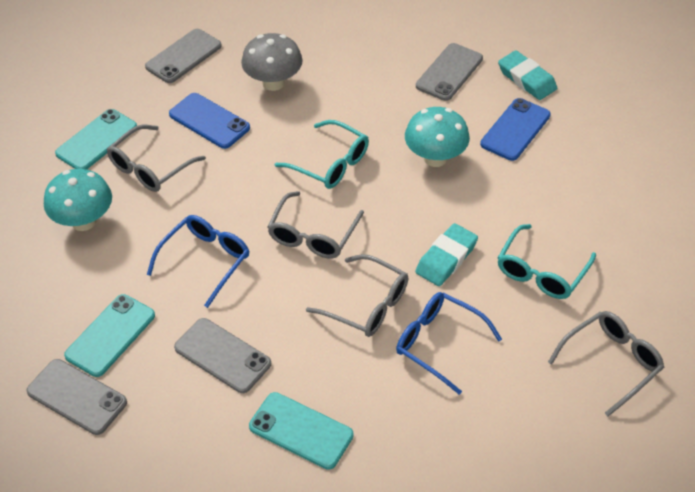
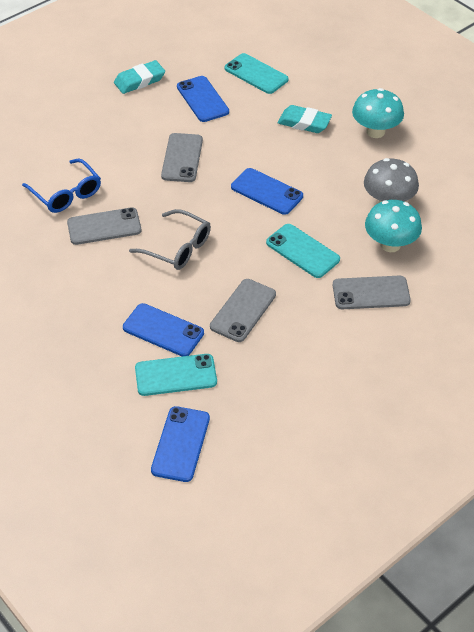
blue glasses: [147,215,249,308] [396,292,502,395] = 2 -> [22,159,101,213] = 1
blue phone: [169,93,250,149] [480,98,551,161] = 2 -> [123,303,204,356] [151,406,210,482] [177,76,229,122] [231,168,303,215] = 4
grey glasses: [107,125,206,192] [267,191,364,258] [306,254,408,337] [548,311,664,416] = 4 -> [129,209,211,270] = 1
turquoise glasses: [275,120,369,189] [498,224,596,299] = 2 -> none = 0

